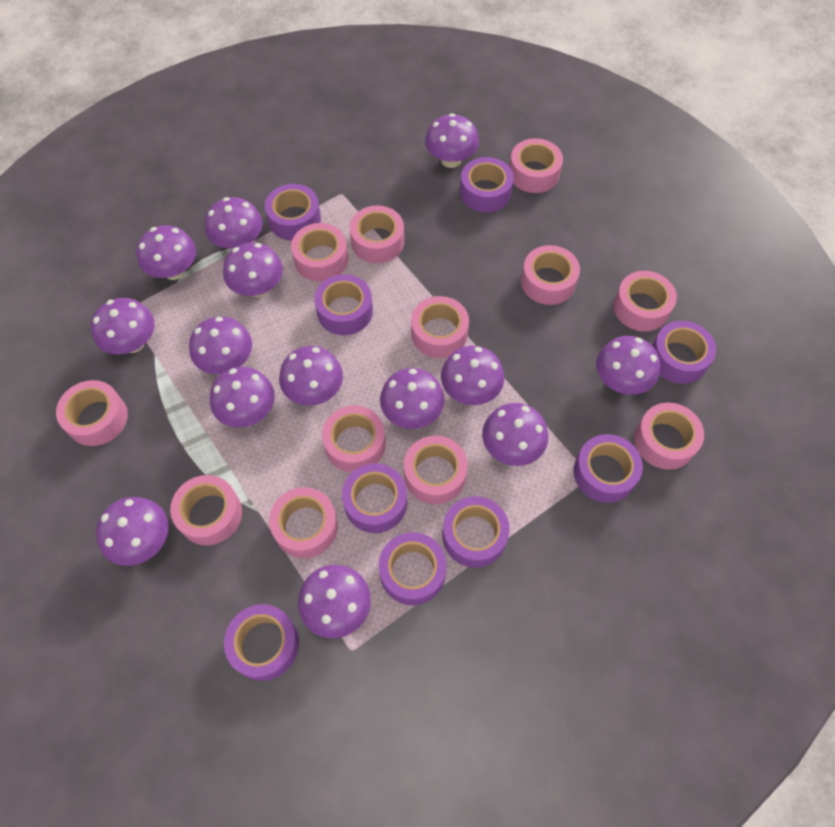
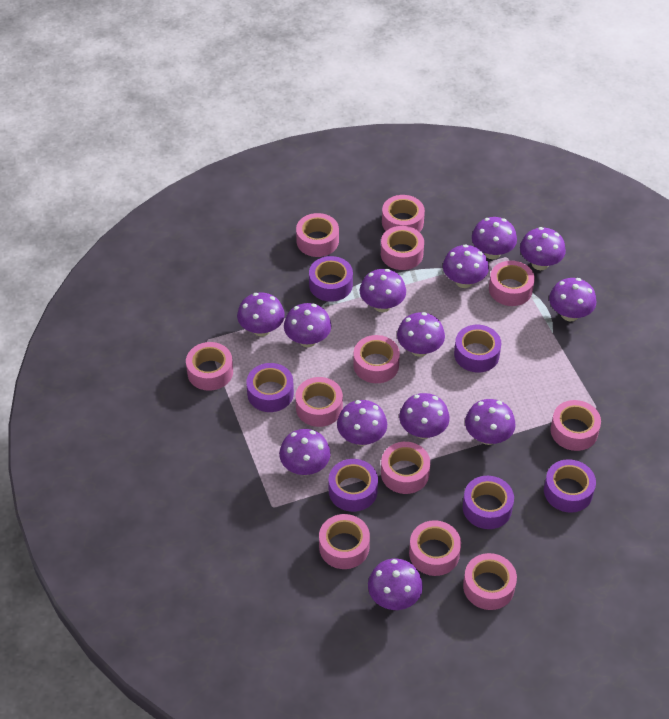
purple mushroom: [91,298,154,354] [96,497,168,566] [136,225,196,280] [189,316,252,374] [205,197,262,250] [210,367,275,427] [223,242,283,297] [279,346,343,406] [298,565,371,638] [380,368,445,429] [425,113,479,168] [441,346,504,405] [482,403,548,466] [596,336,660,395] = 14 -> [237,293,285,337] [279,429,331,475] [284,303,332,347] [337,400,387,446] [360,269,406,312] [368,559,423,610] [397,312,445,357] [399,393,450,439] [443,244,489,288] [465,399,516,445] [472,217,517,259] [520,227,566,270] [549,278,596,322] = 13
purple tape: [224,604,299,681] [265,184,321,241] [314,274,373,335] [342,463,407,533] [379,532,446,605] [442,496,510,568] [460,157,514,213] [574,434,643,503] [652,321,716,384] = 9 -> [246,363,294,412] [309,256,353,302] [329,459,378,512] [454,325,501,372] [463,476,514,529] [544,459,596,513] = 6

